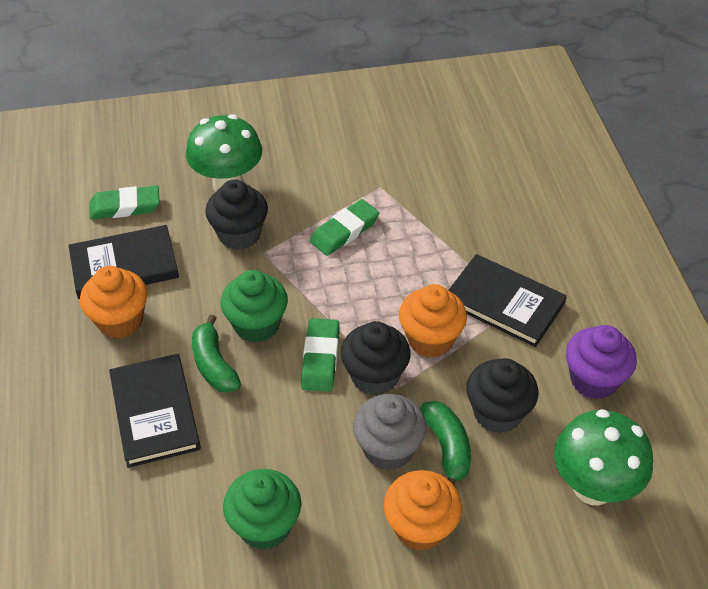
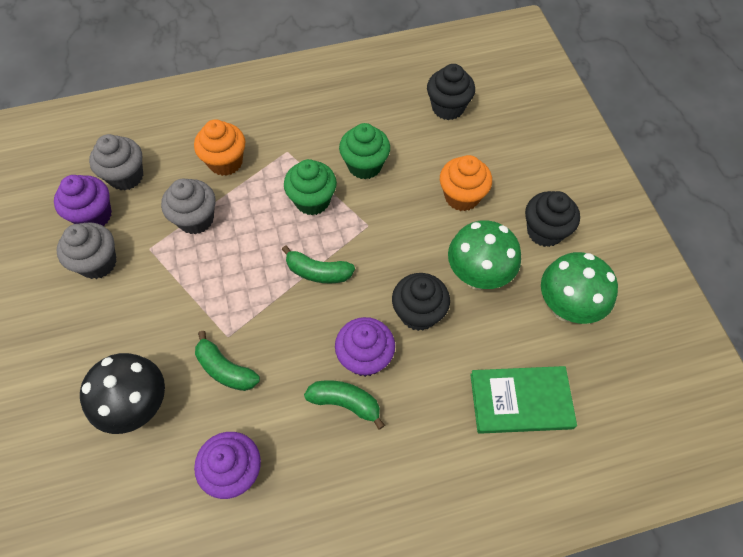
black book: [69,225,179,299] [109,354,201,468] [449,254,567,347] = 3 -> none = 0
black mushroom: none = 0 -> [80,353,165,434] = 1
green banana: [192,314,241,393] [420,401,471,485] = 2 -> [195,331,260,391] [282,245,355,283] [304,380,385,430] = 3
green book: none = 0 -> [470,366,577,434] = 1
green eraser: [90,186,160,220] [301,318,339,392] [310,199,379,256] = 3 -> none = 0
grey cupcake: [353,394,427,470] = 1 -> [56,222,117,279] [89,134,143,190] [161,179,215,234] = 3
orange cupcake: [80,266,148,339] [384,470,462,551] [399,284,467,357] = 3 -> [194,119,245,176] [440,155,492,211] = 2
purple cupcake: [566,325,637,399] = 1 -> [54,175,112,226] [194,432,261,499] [335,317,395,377] = 3

